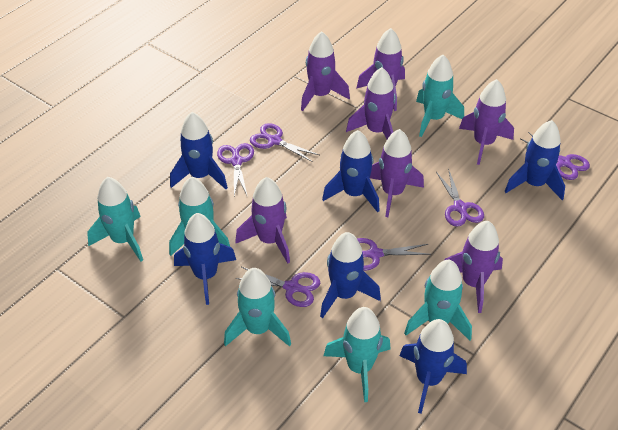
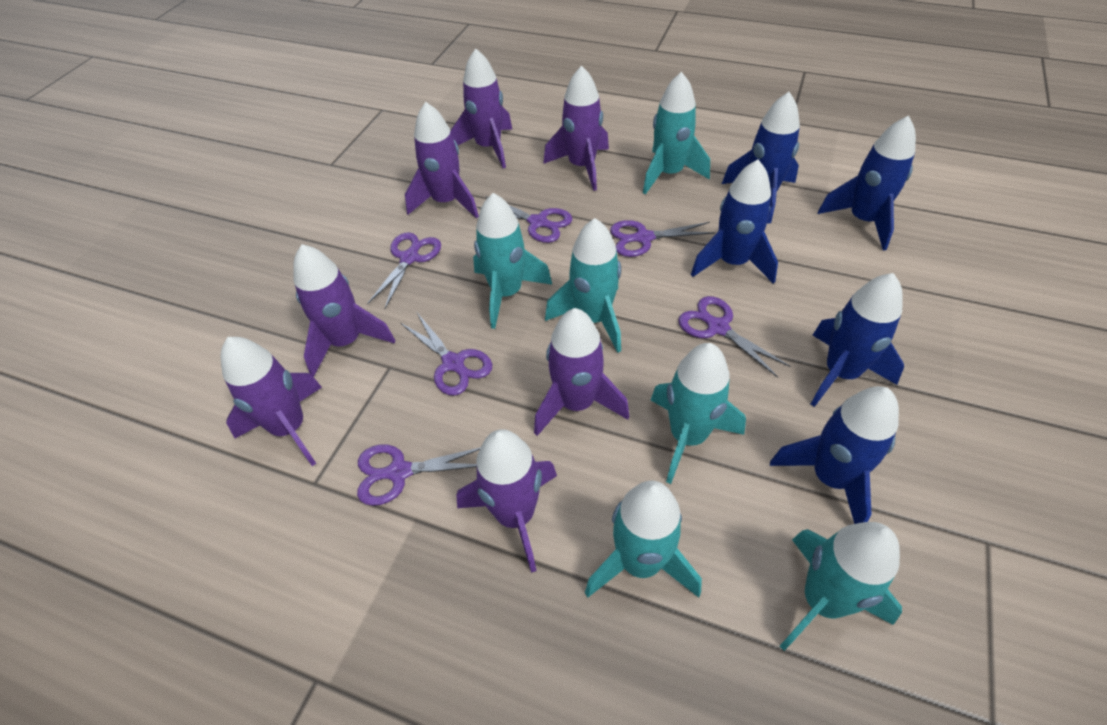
blue rocket: [170,112,228,189] [174,213,236,305] [320,232,381,318] [322,130,380,213] [399,319,467,414] [504,120,565,200] = 6 -> [691,159,778,284] [722,92,800,223] [770,386,899,524] [811,273,904,407] [818,116,916,250] = 5

